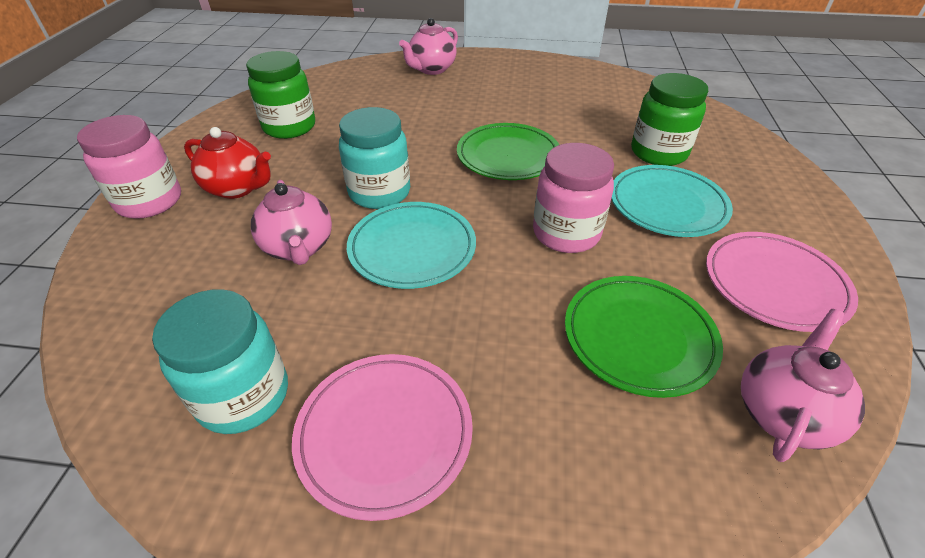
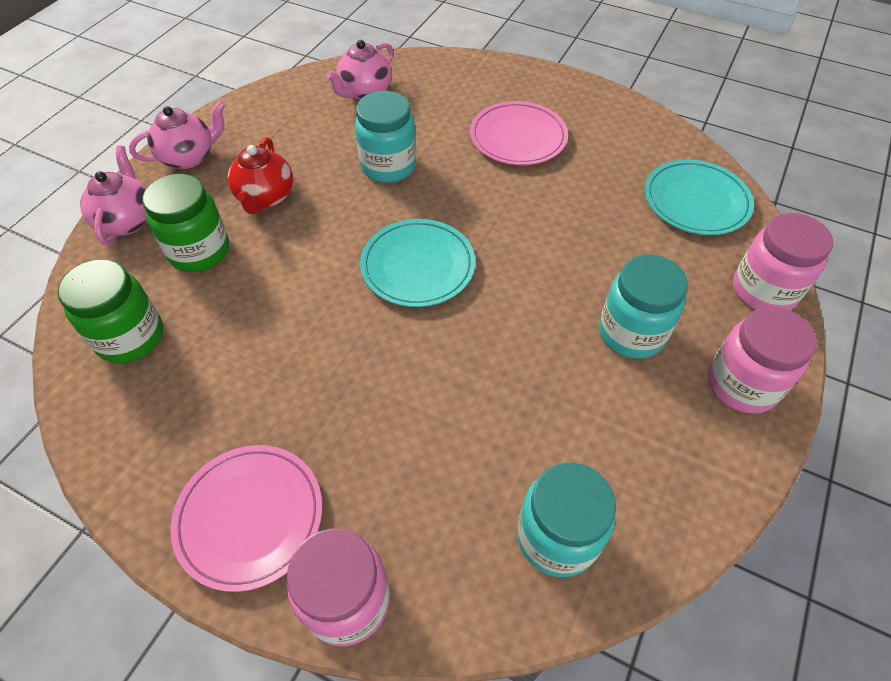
green plate: [457,123,559,180] [565,276,723,398] = 2 -> none = 0
pink jar: [77,115,181,219] [533,143,614,253] = 2 -> [287,529,390,646] [708,306,817,414] [733,213,833,310] = 3
turquoise jar: [152,289,288,434] [339,107,410,209] = 2 -> [355,91,416,183] [517,462,616,577] [599,255,688,359] = 3

